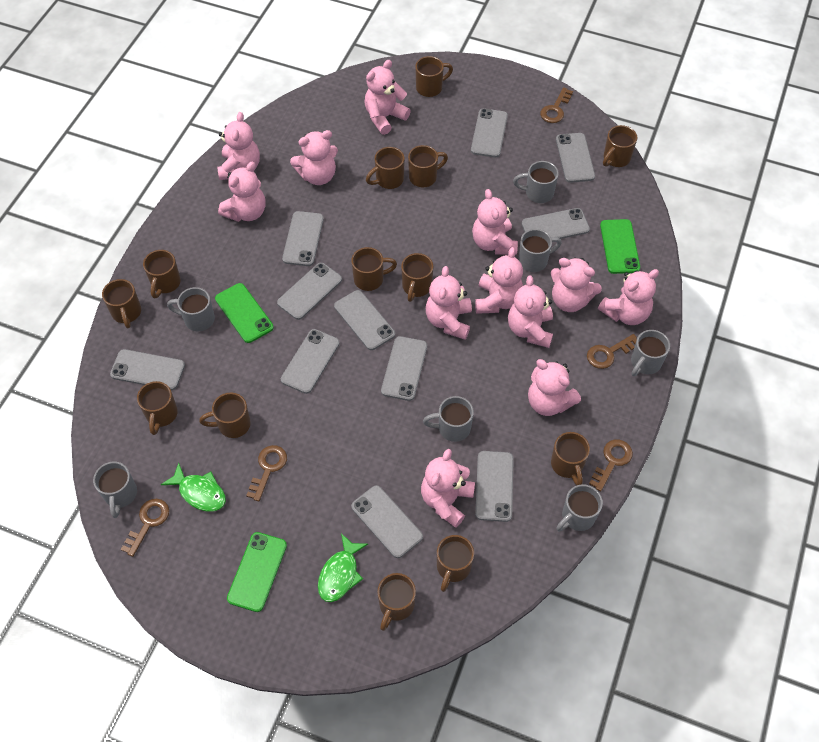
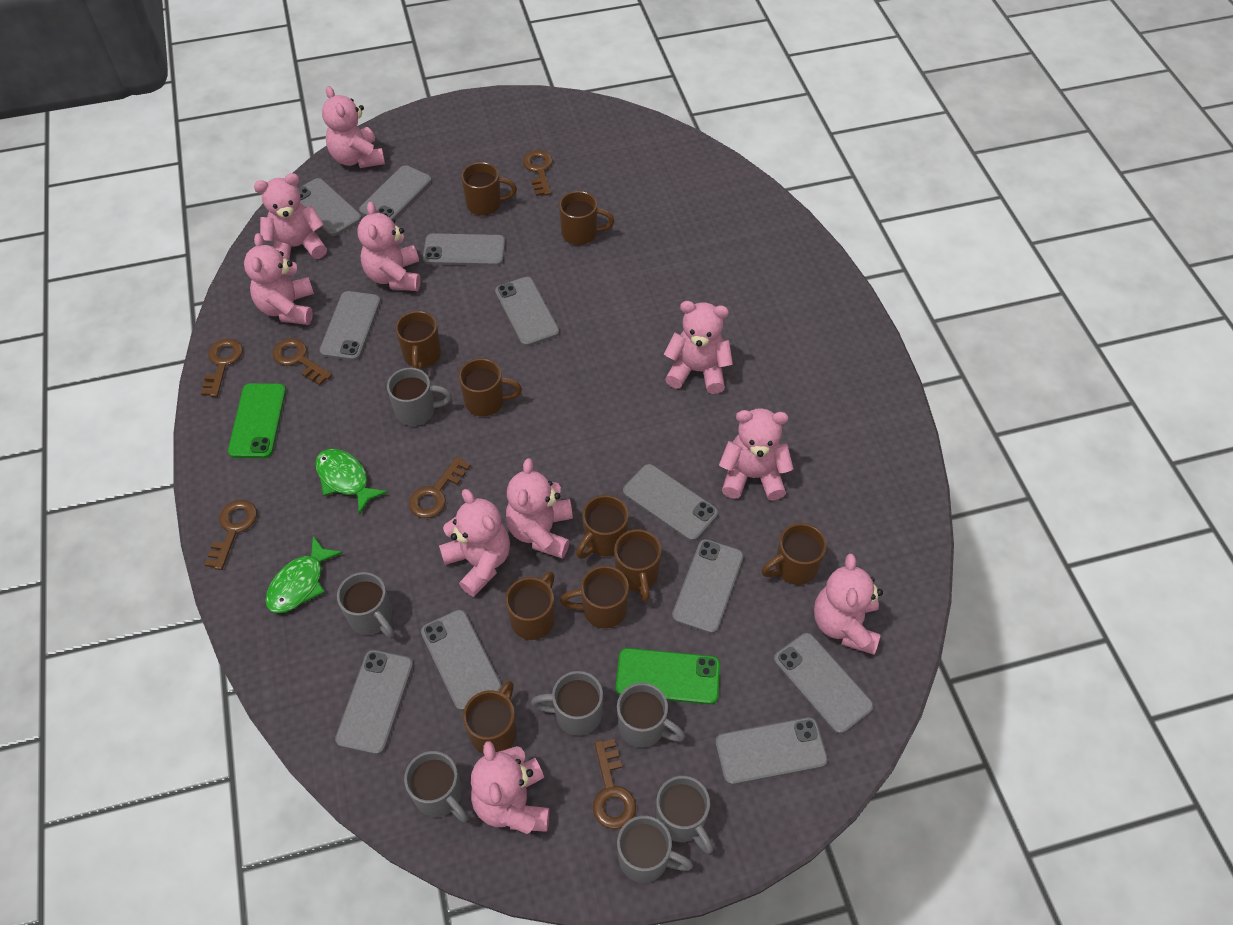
brown key: [121,499,169,557] [246,445,287,501] [540,87,573,123] [587,334,637,369] [589,440,633,492] = 5 -> [201,338,243,397] [204,500,257,570] [272,338,332,385] [409,456,471,518] [523,150,553,196] [593,739,636,829] = 6
brown mug: [102,279,141,328] [137,381,178,435] [143,250,181,299] [199,393,251,438] [351,247,397,291] [366,147,405,189] [377,573,416,631] [401,253,433,302] [408,145,448,187] [415,56,453,97] [437,535,474,592] [551,432,590,485] [603,125,637,167] = 13 -> [395,311,441,370] [459,358,522,416] [461,162,517,215] [463,680,517,754] [505,571,555,640] [559,191,614,245] [560,566,629,628] [576,495,629,559] [614,529,662,602] [761,523,827,585] = 10
green phone: [215,283,274,343] [227,532,287,612] [600,219,640,274] = 3 -> [228,383,286,458] [616,648,720,704] = 2
pink teddy bear: [217,112,260,180] [218,162,265,222] [290,130,338,185] [364,60,411,135] [421,449,475,528] [426,266,472,340] [472,189,518,255] [475,247,523,314] [508,275,553,348] [528,359,581,416] [550,257,602,312] [598,269,659,325] = 12 -> [244,233,314,325] [254,173,327,261] [322,86,385,168] [357,202,421,291] [439,489,510,597] [471,741,550,834] [506,458,573,559] [664,301,733,394] [719,408,794,501] [814,554,883,655] = 10

